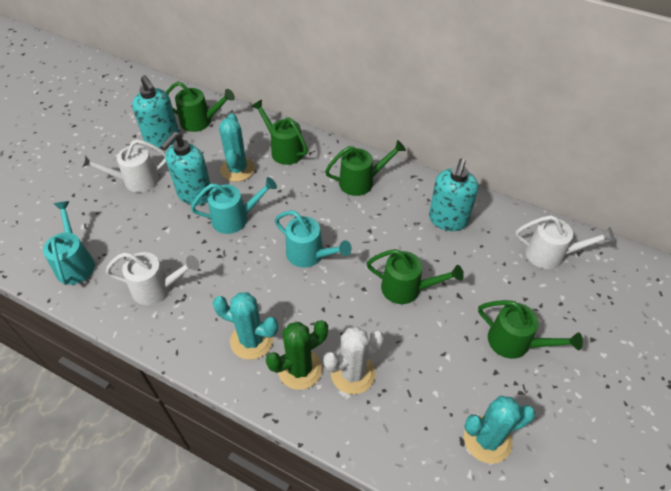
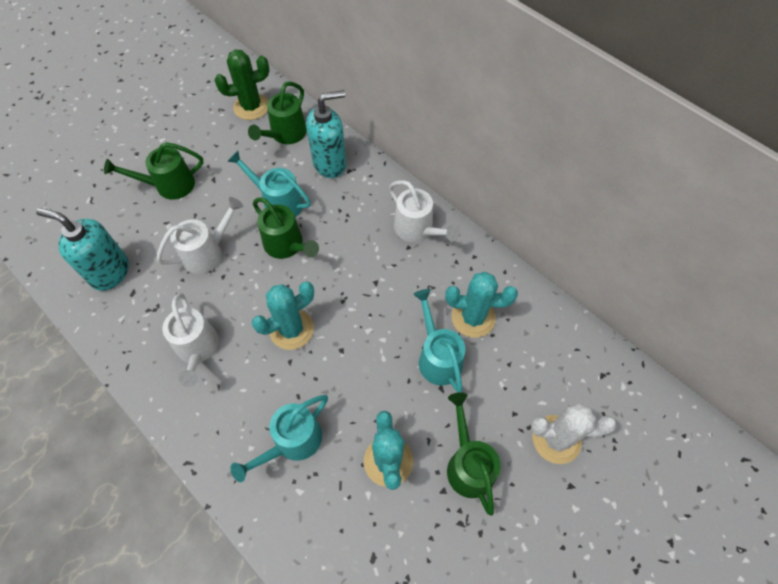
green watering can: [166,82,235,132] [251,100,308,165] [325,140,406,196] [366,249,464,304] [478,300,583,359] = 5 -> [104,142,204,200] [248,81,307,144] [253,197,319,259] [447,392,501,516] = 4
turquoise soap dispenser: [132,75,179,148] [160,132,212,205] [429,159,478,231] = 3 -> [36,208,129,291] [306,90,346,178] = 2

